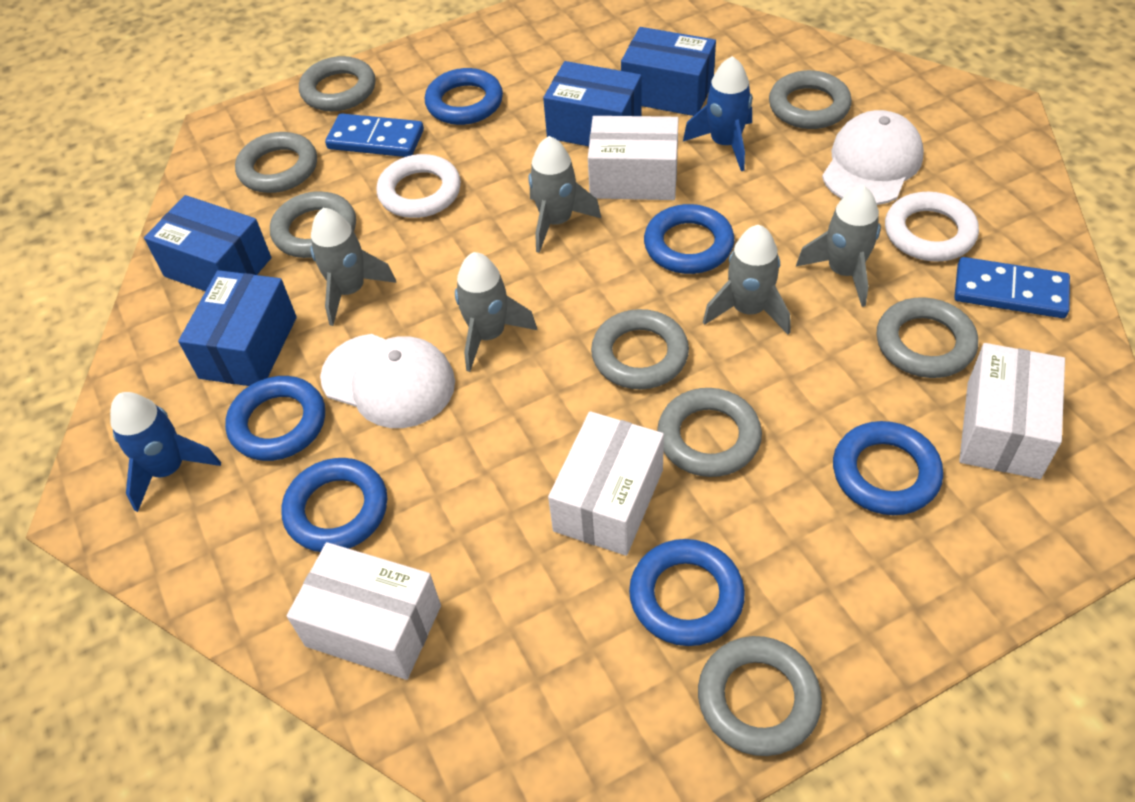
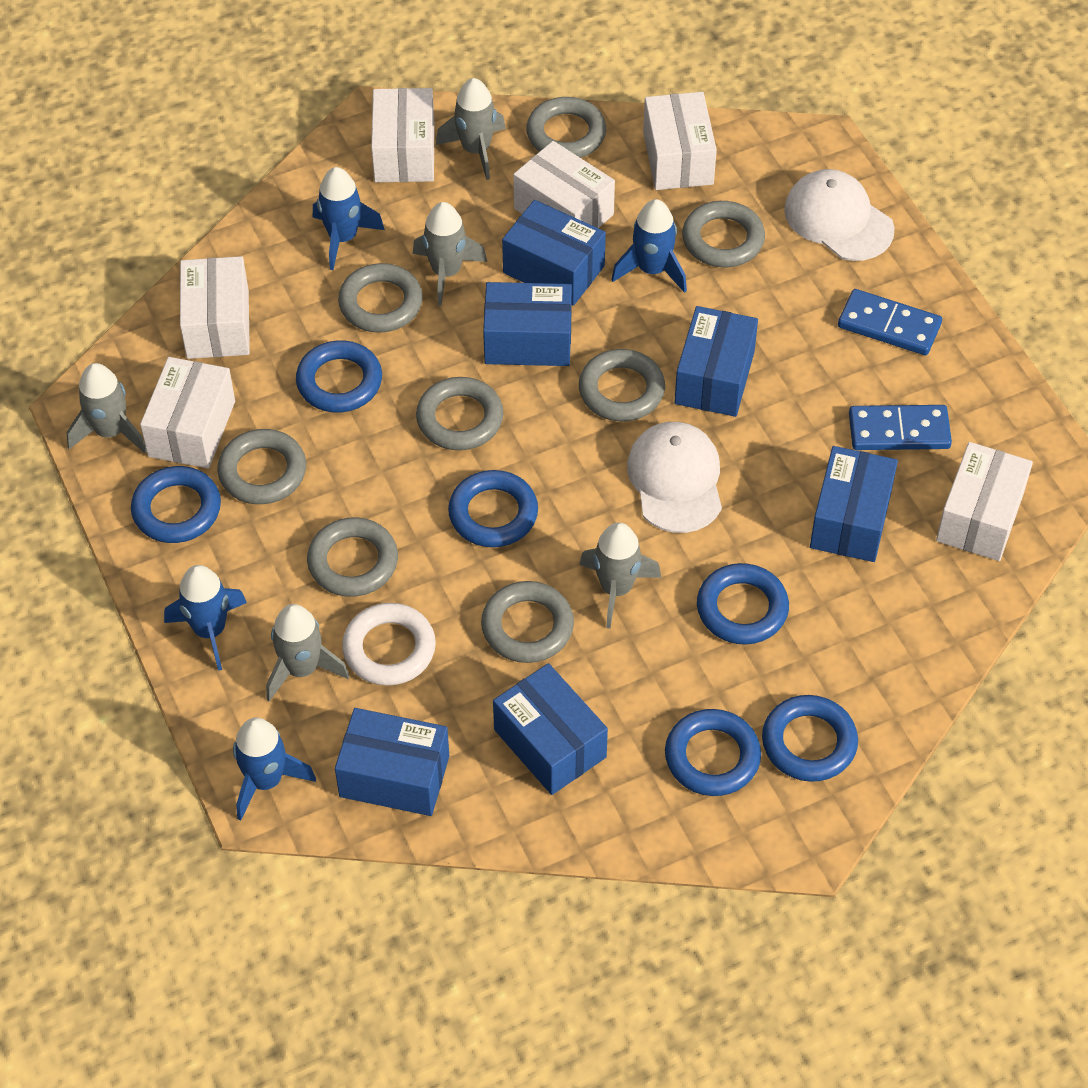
blue box: [144,195,272,291] [178,270,297,386] [543,61,642,146] [621,27,716,116] = 4 -> [335,708,449,816] [483,282,572,366] [493,663,608,795] [502,200,606,306] [674,306,758,417] [810,446,898,562] = 6
blue rocket: [110,392,221,512] [683,56,752,171] = 2 -> [164,565,247,671] [233,717,316,821] [313,167,385,270] [611,199,687,293] = 4
white box: [287,542,441,680] [548,411,664,556] [588,116,679,200] [959,343,1065,479] = 4 -> [140,357,235,468] [180,256,250,359] [371,88,435,182] [513,141,615,228] [643,92,717,190] [936,442,1033,561] = 6
white ring: [377,154,461,218] [885,192,979,262] = 2 -> [342,603,436,686] = 1

